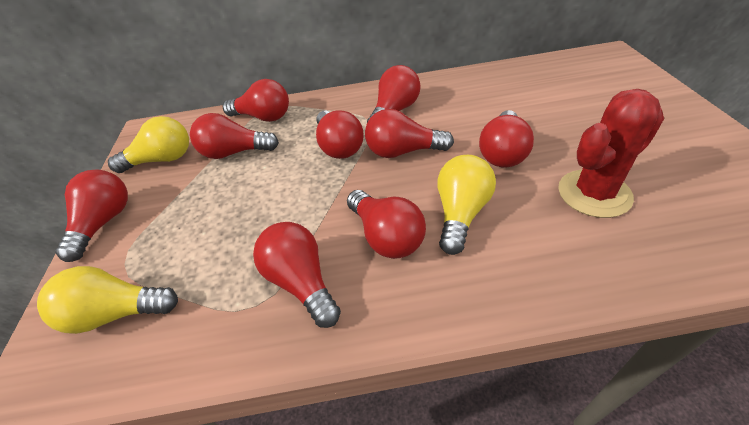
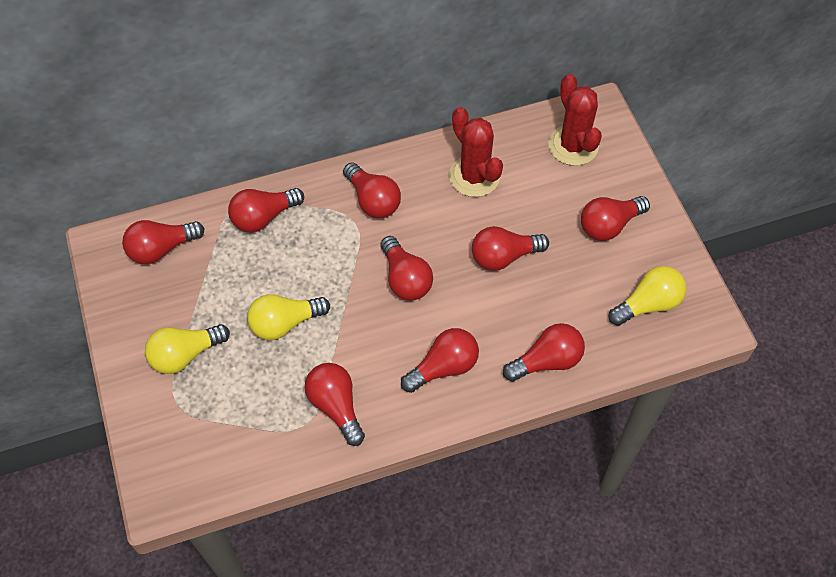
red cactus: [558,89,664,218] = 1 -> [449,107,503,197] [548,74,602,166] = 2

